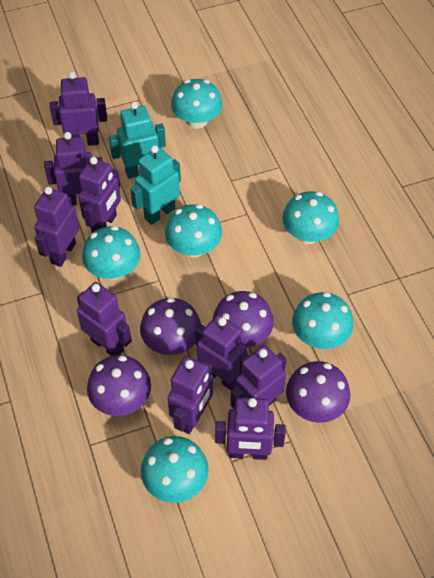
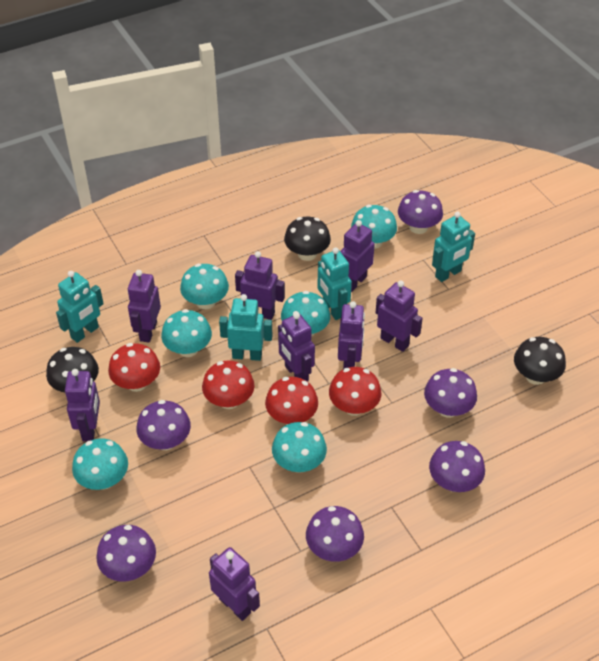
black mushroom: none = 0 -> [46,347,99,392] [284,217,331,261] [514,337,566,385] = 3
purple mushroom: [87,355,151,416] [140,298,201,355] [213,291,274,347] [286,361,350,423] = 4 -> [96,525,156,581] [136,400,191,450] [306,506,364,562] [398,190,443,234] [424,368,477,418] [429,441,485,492] = 6
purple robot: [34,187,79,267] [44,132,103,205] [50,72,107,146] [77,282,132,356] [78,157,121,233] [168,356,213,434] [195,315,249,391] [215,397,286,460] [230,345,286,409] = 9 -> [65,369,100,442] [128,270,161,342] [209,547,260,621] [235,251,285,320] [278,312,315,382] [338,301,365,369] [340,220,375,292] [375,281,423,352] = 8
red mushroom: none = 0 -> [108,343,160,392] [202,360,254,409] [265,377,318,425] [329,367,381,416] = 4
turquoise robot: [109,102,166,179] [130,145,181,225] = 2 -> [56,271,104,343] [219,294,272,361] [317,247,352,320] [432,212,475,282] = 4

